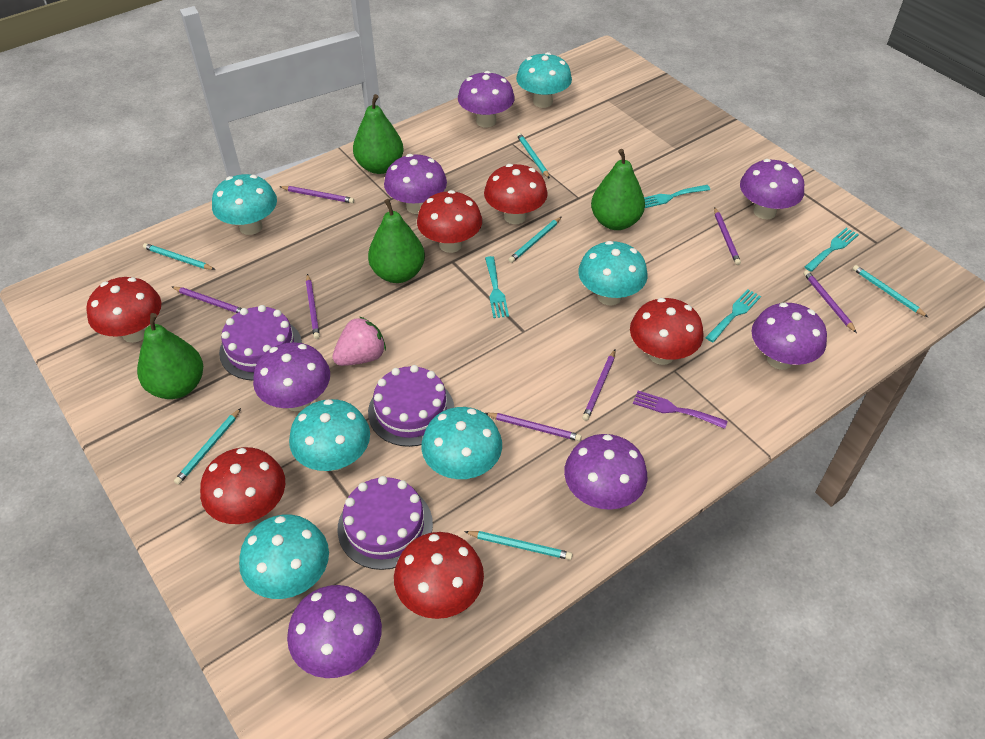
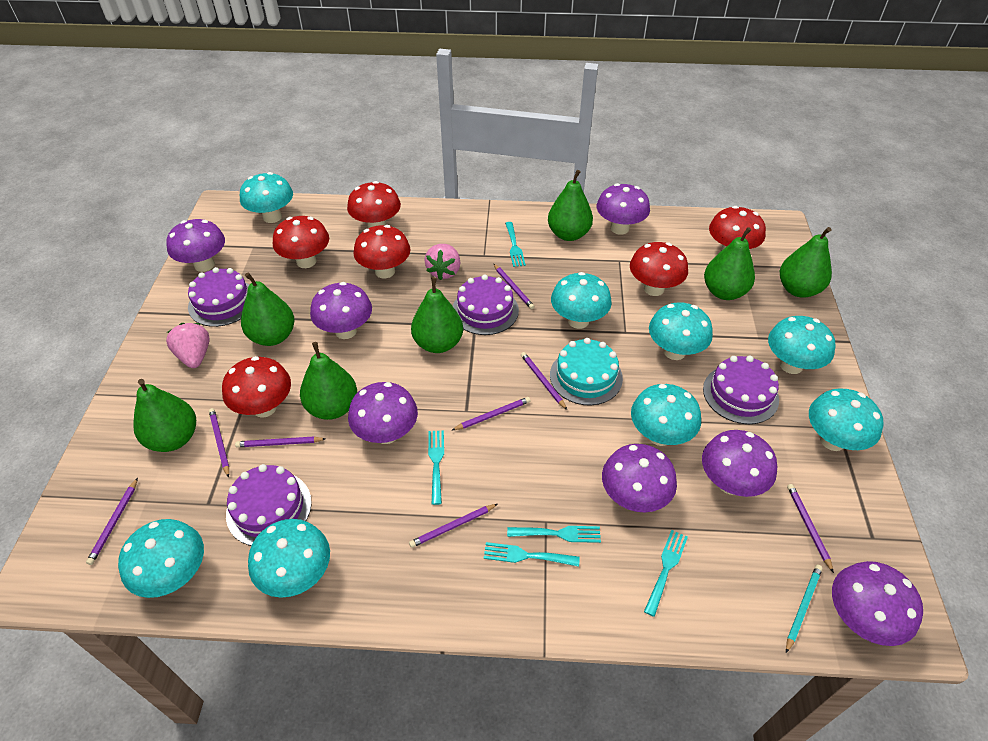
green pear: [137,313,203,399] [353,94,404,174] [368,199,425,283] [591,149,645,230] = 4 -> [133,379,196,452] [241,272,295,346] [300,342,357,420] [411,277,463,353] [548,170,593,241] [704,227,755,300] [780,227,832,298] = 7
pink strawberry: [332,317,386,366] = 1 -> [166,323,210,368] [424,244,460,280] = 2
purple cake: [219,305,302,381] [338,476,433,570] [368,365,454,447] = 3 -> [188,267,249,327] [226,464,312,546] [453,275,519,335] [703,356,779,424] = 4
purple fork: [633,391,727,429] = 1 -> none = 0
purple pencil: [172,287,242,313] [280,186,354,203] [306,274,320,339] [485,413,582,441] [582,350,615,421] [714,207,741,265] [804,270,857,333] = 7 -> [86,478,138,565] [209,408,229,478] [235,436,326,447] [409,504,498,548] [452,397,530,430] [494,264,534,309] [521,352,567,410] [787,484,834,573] = 8
turquoise cake: none = 0 -> [550,338,623,405] = 1
turquoise fork: [485,256,509,318] [644,185,710,208] [705,289,761,342] [805,228,859,272] = 4 -> [428,430,444,505] [484,542,580,567] [505,222,526,267] [507,526,601,543] [644,530,688,617] = 5
turquoise mushroom: [212,174,277,235] [239,514,329,599] [289,399,370,471] [421,407,502,479] [516,52,572,108] [578,241,648,306] = 6 -> [118,519,204,598] [240,172,293,223] [248,519,330,598] [551,272,612,329] [631,384,701,446] [649,302,713,360] [768,316,835,374] [809,389,883,451] = 8
turquoise pencil: [143,243,215,270] [174,408,241,485] [464,531,573,560] [508,217,561,263] [517,133,550,179] [853,265,928,317] = 6 -> [786,565,823,653] = 1

